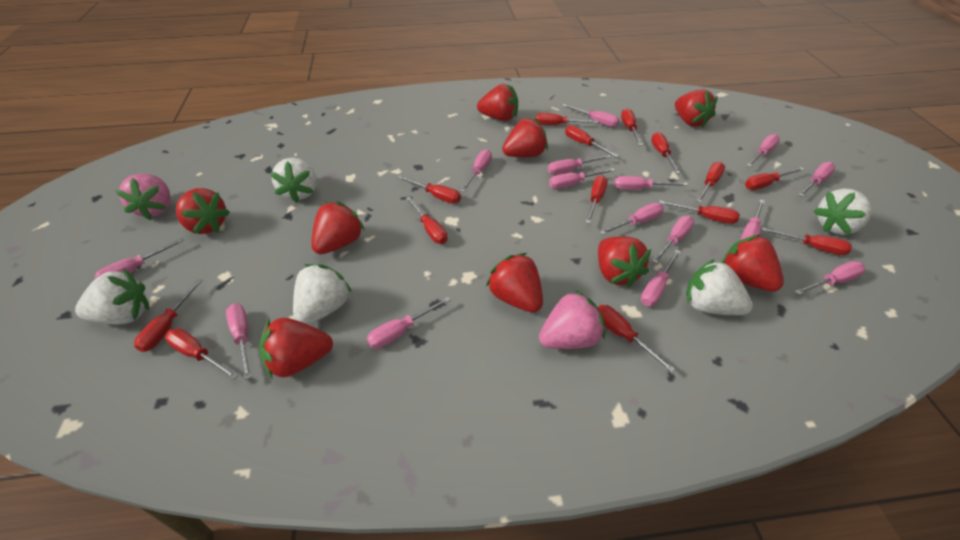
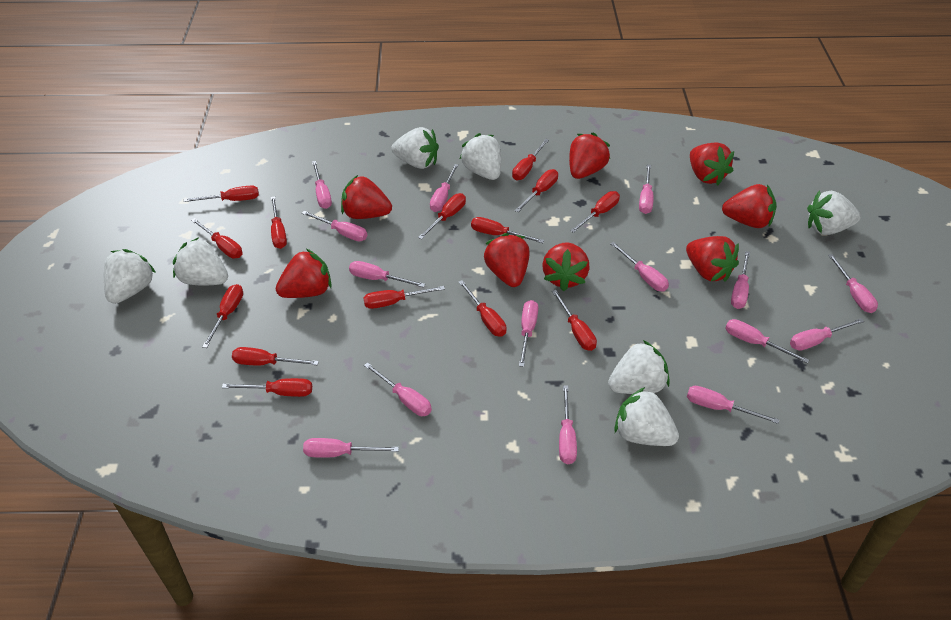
pink strawberry: [116,174,171,220] [539,289,605,349] = 2 -> none = 0
red strawberry: [176,188,230,234] [259,318,333,378] [311,201,365,254] [477,84,518,121] [486,253,543,312] [502,118,548,157] [598,236,651,288] [675,89,718,128] [721,235,784,292] = 9 -> [275,249,332,298] [341,175,392,219] [484,233,529,287] [542,242,589,291] [569,133,610,179] [686,236,739,282] [690,142,734,185] [722,184,776,228] = 8
white strawberry: [75,269,149,325] [270,158,317,203] [293,264,352,325] [686,259,753,315] [814,188,872,235] = 5 -> [104,249,156,304] [173,237,228,286] [391,127,439,169] [460,133,501,180] [608,340,670,394] [614,387,679,446] [807,191,861,235] = 7

